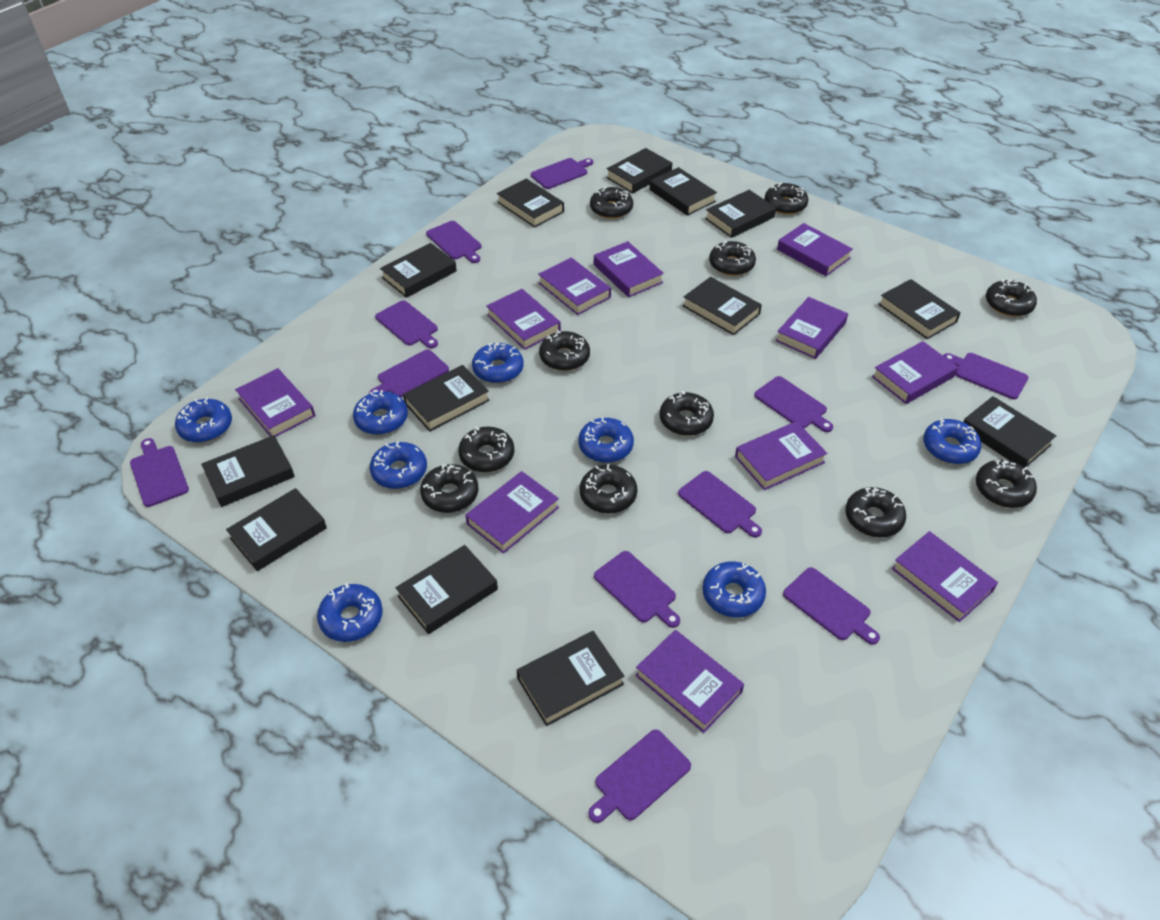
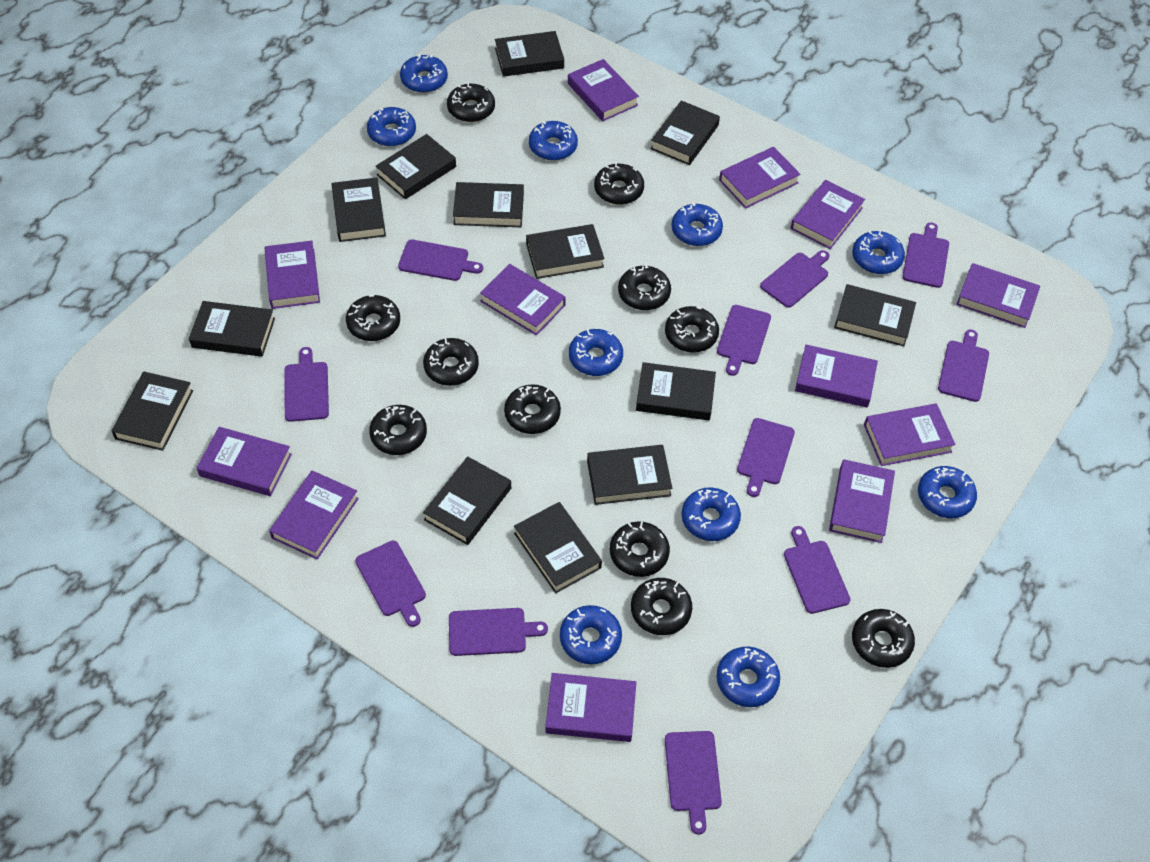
blue donut: [175,397,232,443] [317,583,383,642] [353,390,408,435] [370,441,427,489] [472,343,524,383] [578,417,634,463] [702,561,766,618] [923,419,982,464] = 8 -> [367,107,416,146] [400,54,448,93] [529,121,578,161] [560,605,622,664] [569,329,623,376] [671,202,723,246] [682,487,741,541] [717,647,780,707] [852,230,905,274] [918,466,977,518] = 10
purple book: [235,368,315,437] [465,471,559,554] [486,289,561,350] [538,258,611,315] [594,241,664,297] [635,630,744,733] [735,421,827,490] [775,297,848,359] [777,223,853,276] [872,341,958,404] [892,531,998,622] = 11 -> [197,427,292,496] [265,241,320,309] [269,470,359,560] [480,264,566,336] [545,673,636,742] [568,59,639,121] [719,147,801,209] [791,180,865,249] [795,345,878,408] [829,459,895,543] [864,403,955,466] [956,263,1040,328] = 12

